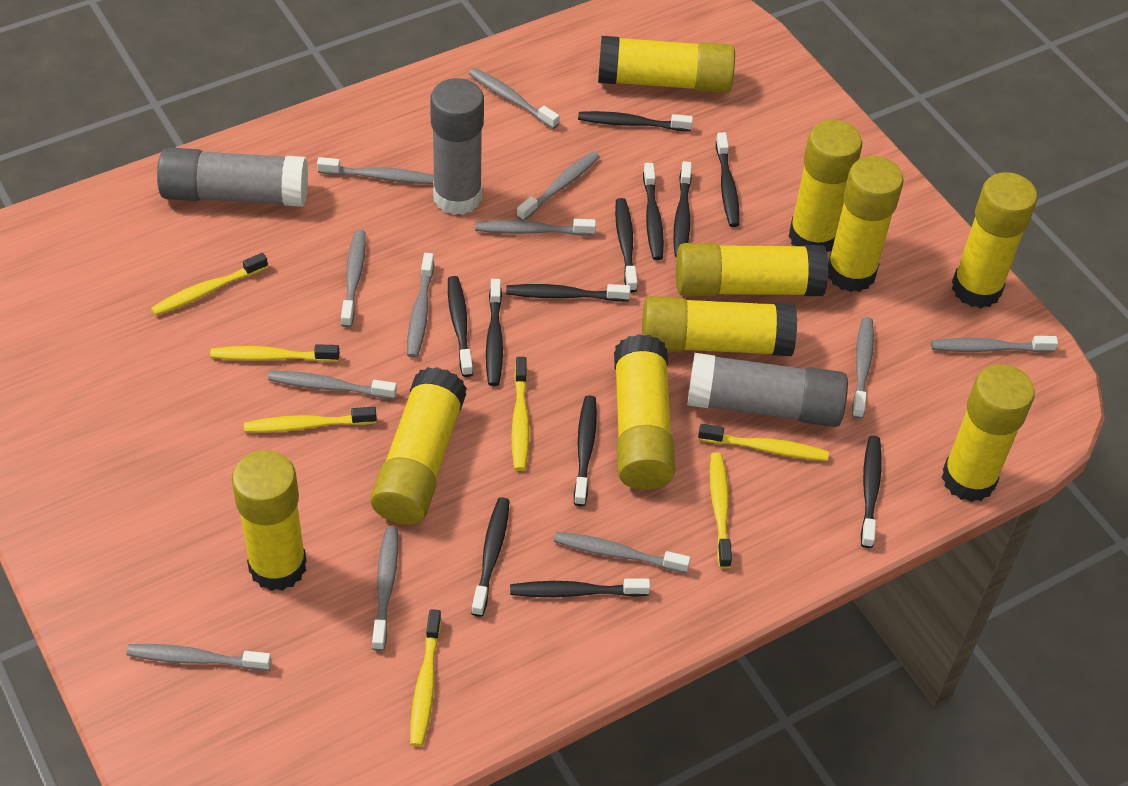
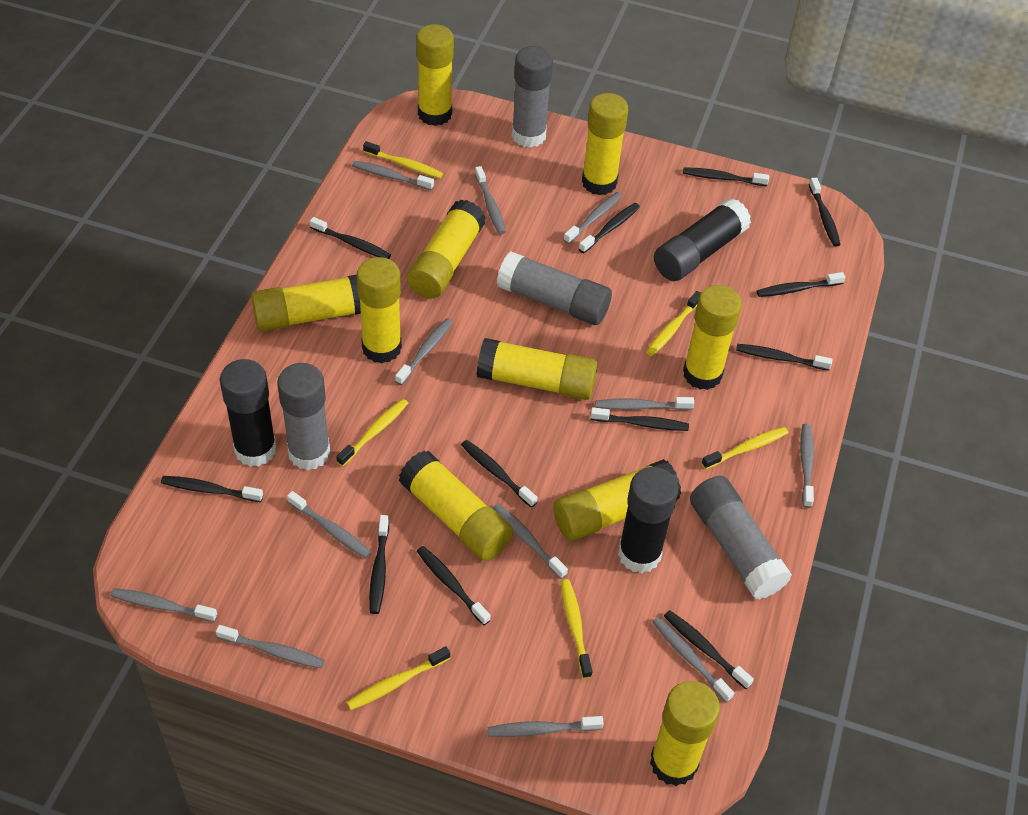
black glue stick: none = 0 -> [220,359,277,467] [618,467,679,573] [654,198,751,281] = 3
grey glue stick: [157,147,308,207] [430,78,484,215] [687,353,848,427] = 3 -> [277,363,331,470] [497,251,612,325] [512,46,553,148] [690,476,792,600] = 4
yellow toothbrush: [151,253,268,316] [210,344,339,362] [244,407,377,433] [410,609,441,747] [511,357,529,471] [698,424,829,461] [710,452,732,569] = 7 -> [336,399,408,467] [347,646,450,710] [363,141,443,178] [561,579,592,679] [646,291,701,356] [702,427,788,469] = 6

